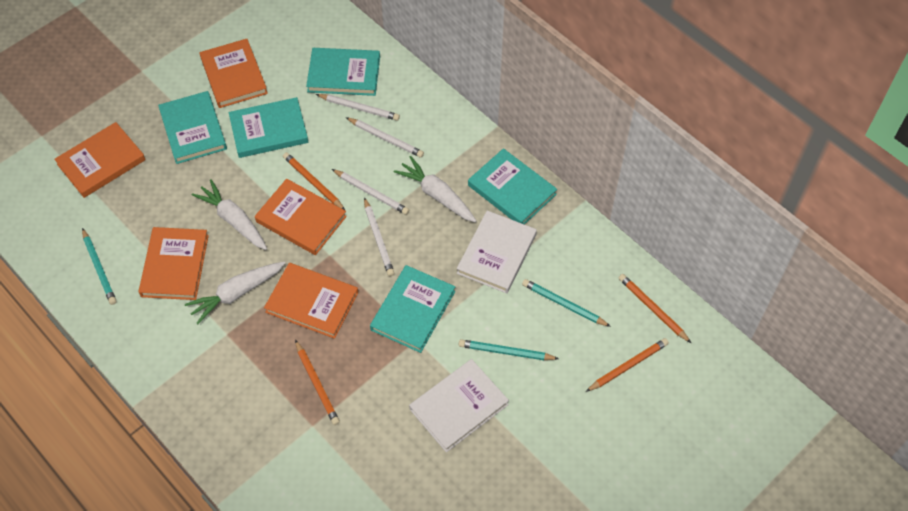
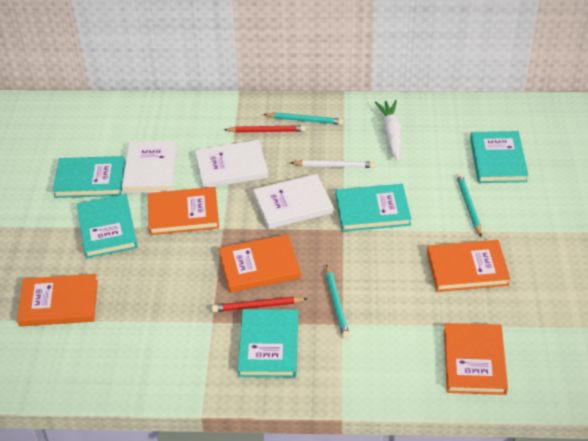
orange pencil: [283,152,345,210] [295,340,340,425] [586,338,669,392] [619,274,691,343] = 4 -> none = 0
red pencil: none = 0 -> [212,296,308,312] [224,125,306,133] = 2
white book: [409,359,509,452] [457,210,537,293] = 2 -> [122,141,177,193] [195,140,268,188] [253,174,333,229] = 3
white carrot: [185,262,285,324] [191,179,267,250] [394,156,476,223] = 3 -> [375,100,402,161] = 1
white pencil: [316,94,400,121] [332,169,409,215] [346,117,424,158] [364,197,394,276] = 4 -> [291,160,375,168] = 1

